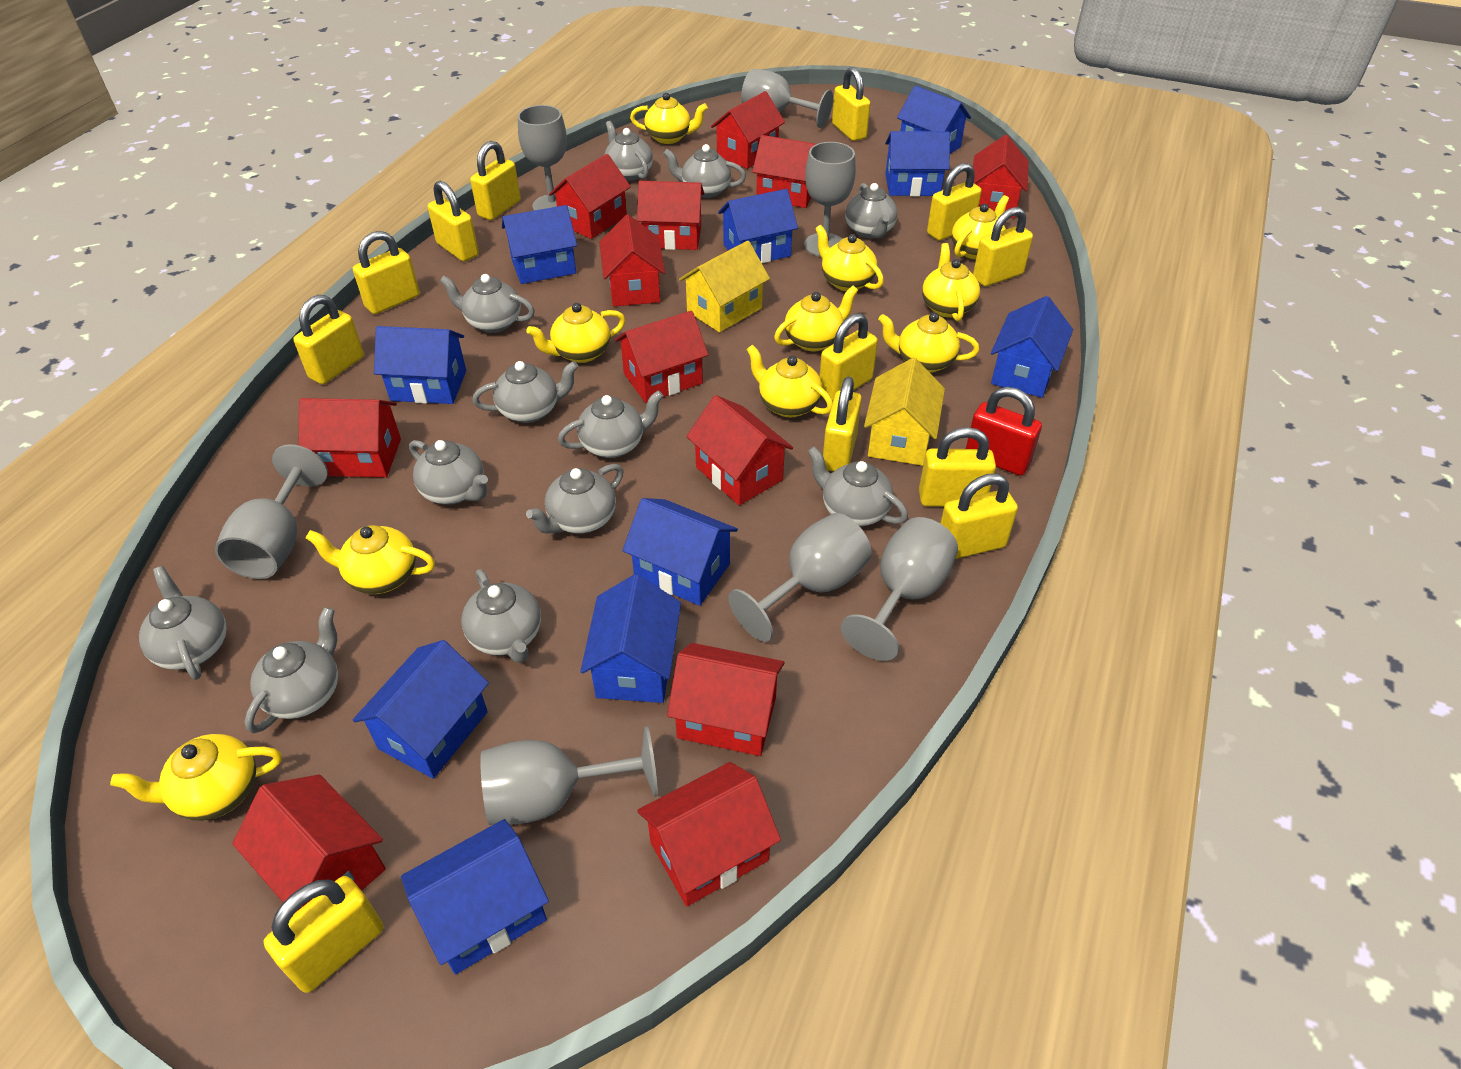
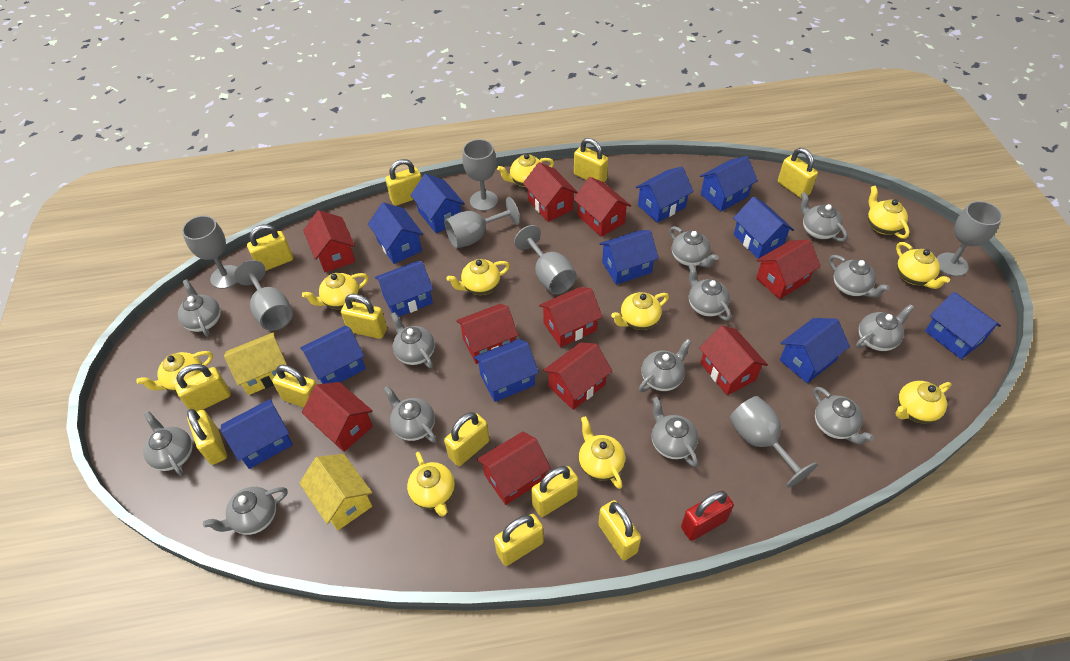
blue house: [353,640,489,779] [374,326,466,404] [401,819,549,974] [502,205,577,284] [580,574,681,703] [623,498,738,606] [718,189,798,263] [885,131,950,196] [897,86,971,154] [991,296,1073,398] = 10 -> [221,399,293,469] [300,326,366,384] [368,202,423,264] [375,261,433,317] [410,174,465,233] [474,339,539,402] [599,230,659,285] [635,167,694,223] [700,156,758,212] [733,197,794,259] [780,318,850,383] [925,292,1001,359] = 12
grey teapot: [139,566,227,680] [244,607,338,733] [409,440,488,505] [440,274,535,333] [462,569,541,663] [472,361,579,423] [526,464,624,534] [558,390,663,458] [605,121,653,181] [663,144,746,198] [808,446,908,526] [845,183,898,238] = 12 -> [143,411,193,476] [178,279,221,337] [203,487,288,535] [384,386,437,443] [390,312,435,368] [639,339,692,392] [652,397,698,467] [670,226,718,267] [689,264,731,321] [801,192,847,242] [813,387,874,445] [829,255,890,298] [856,304,914,351] = 13
red house: [232,774,386,912] [299,398,401,477] [549,154,631,239] [599,215,665,306] [615,311,708,403] [637,181,704,250] [637,762,781,906] [667,643,784,756] [686,395,793,505] [711,91,785,169] [752,135,816,208] [973,135,1029,218] = 12 -> [302,382,373,452] [303,210,355,272] [456,304,518,364] [477,432,551,505] [523,162,578,222] [539,287,603,347] [543,342,612,410] [573,177,631,237] [699,325,768,395] [756,240,821,299] = 10

